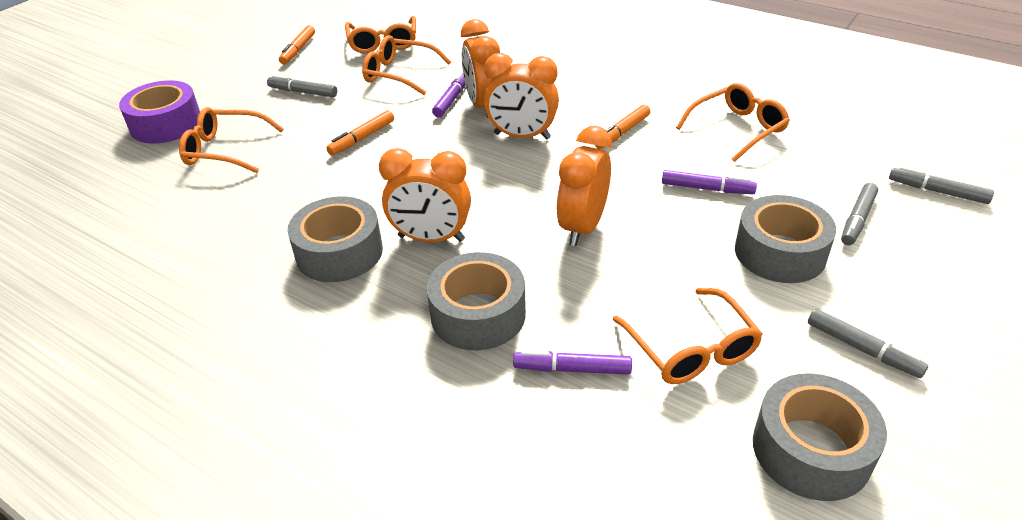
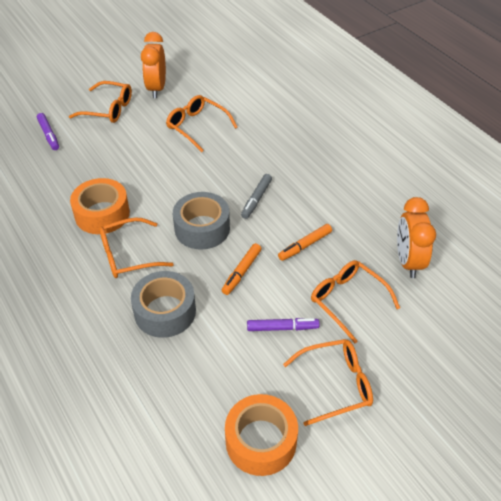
grey marker: [267,75,337,97] [808,309,928,378] [841,183,878,245] [889,166,994,204] = 4 -> [241,174,272,219] = 1
grey tape: [287,196,383,282] [427,252,526,350] [735,195,836,283] [753,373,887,501] = 4 -> [131,271,196,338] [173,192,230,250] = 2
orange clock: [379,148,471,242] [461,19,500,118] [484,53,559,140] [556,126,612,246] = 4 -> [141,32,166,98] [397,197,436,278] = 2
orange marker: [279,25,315,64] [326,110,394,156] [595,105,650,149] = 3 -> [222,243,262,295] [278,224,332,261] = 2
orange tape: none = 0 -> [70,178,130,234] [225,394,298,476] = 2
purple marker: [432,70,465,117] [513,351,632,375] [662,170,757,194] = 3 -> [37,113,59,150] [247,318,319,331] = 2
purple tape: [119,80,200,144] = 1 -> none = 0

